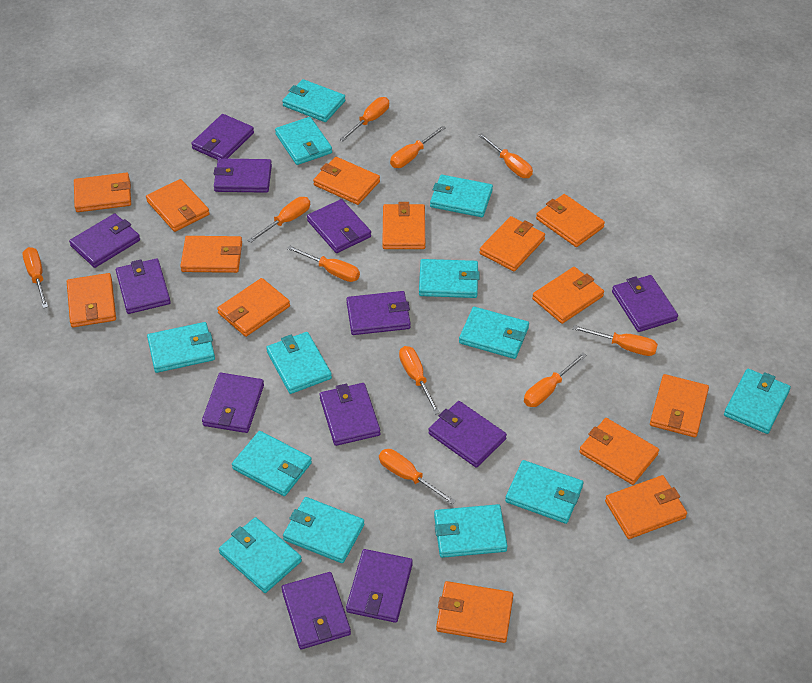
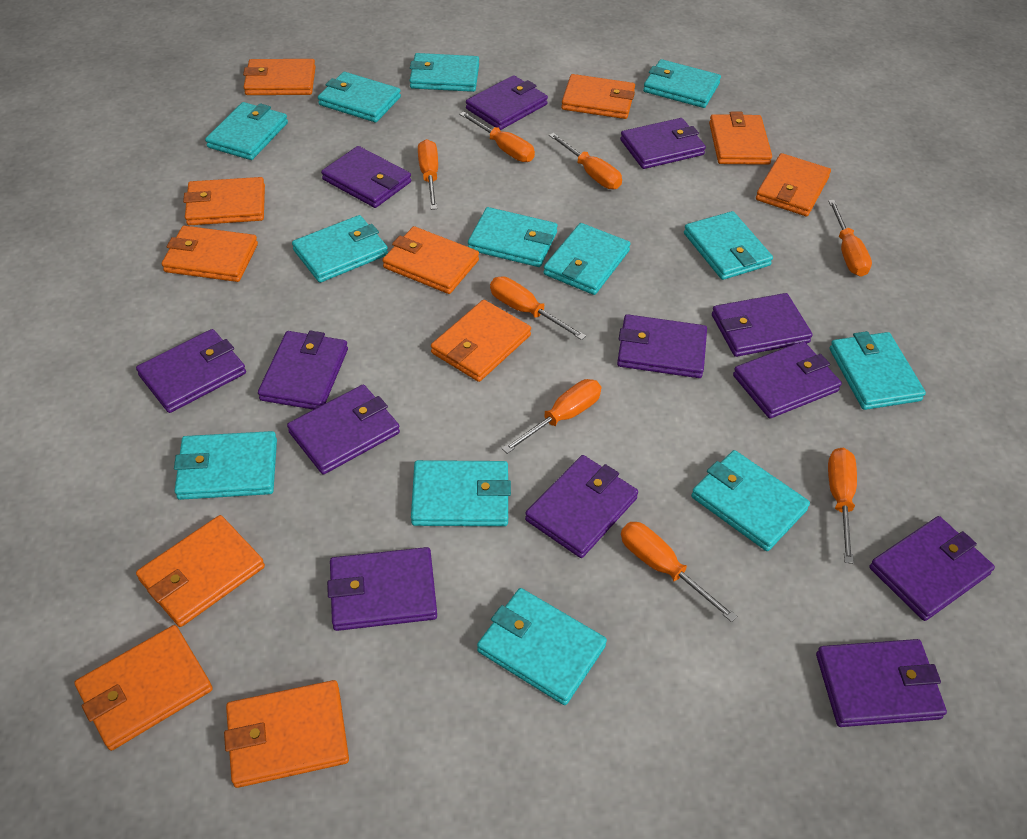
orange screwdriver: [22,247,48,308] [247,197,310,243] [287,245,360,282] [339,97,389,141] [379,449,456,505] [390,126,446,168] [399,346,440,415] [478,133,533,178] [524,353,587,407] [572,325,658,356] = 10 -> [418,139,438,210] [459,111,535,162] [490,276,586,340] [502,379,601,454] [549,133,622,189] [621,522,737,622] [828,200,872,277] [828,448,857,564] = 8
orange wallet: [67,273,116,327] [74,173,131,212] [146,179,210,232] [180,236,242,273] [217,278,290,337] [313,157,380,205] [382,202,425,249] [436,581,513,643] [479,216,545,272] [532,267,604,324] [536,194,605,247] [579,418,659,485] [605,475,687,539] [650,374,709,437] = 14 -> [74,625,213,751] [136,515,265,627] [162,226,258,282] [183,177,265,225] [224,680,349,788] [243,59,316,95] [383,226,479,294] [431,300,531,382] [561,74,635,119] [709,111,772,165] [756,153,831,216] = 11
purple wallet: [69,214,140,268] [116,258,171,314] [191,114,254,160] [202,373,264,433] [214,158,272,193] [281,572,351,649] [307,199,371,253] [320,383,380,446] [346,291,411,335] [346,549,413,623] [428,401,507,468] [612,275,678,332] = 12 -> [136,329,246,413] [258,331,348,410] [287,385,400,475] [321,146,411,208] [327,547,437,631] [466,75,548,130] [525,455,638,558] [617,314,707,378] [620,118,706,169] [712,293,813,357] [733,341,842,418] [816,639,947,727] [869,516,995,621] = 13

